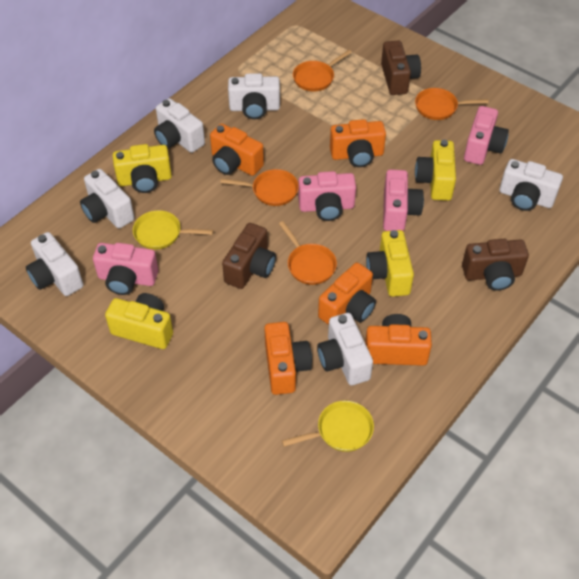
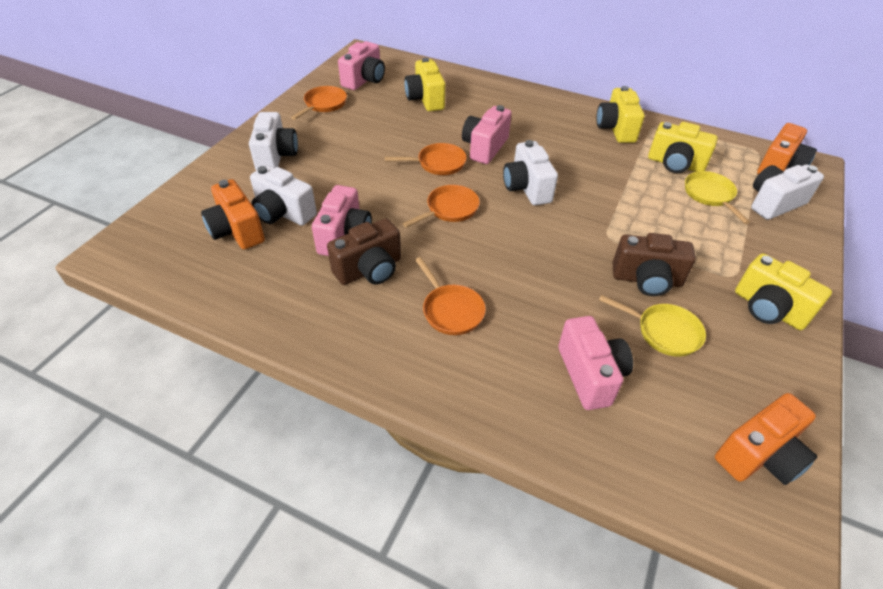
brown camera: [222,223,276,289] [381,41,421,95] [462,239,529,291] = 3 -> [327,218,401,285] [613,233,696,296] = 2
orange camera: [210,124,264,176] [264,322,312,395] [318,263,376,325] [330,119,386,167] [365,314,432,366] = 5 -> [201,179,265,249] [715,393,818,485] [757,123,817,174] = 3
white camera: [26,232,84,296] [80,169,135,229] [154,98,205,153] [228,73,280,119] [317,313,373,385] [499,159,563,211] = 6 -> [249,112,298,170] [250,165,317,226] [503,140,558,205] [751,165,824,220] = 4

